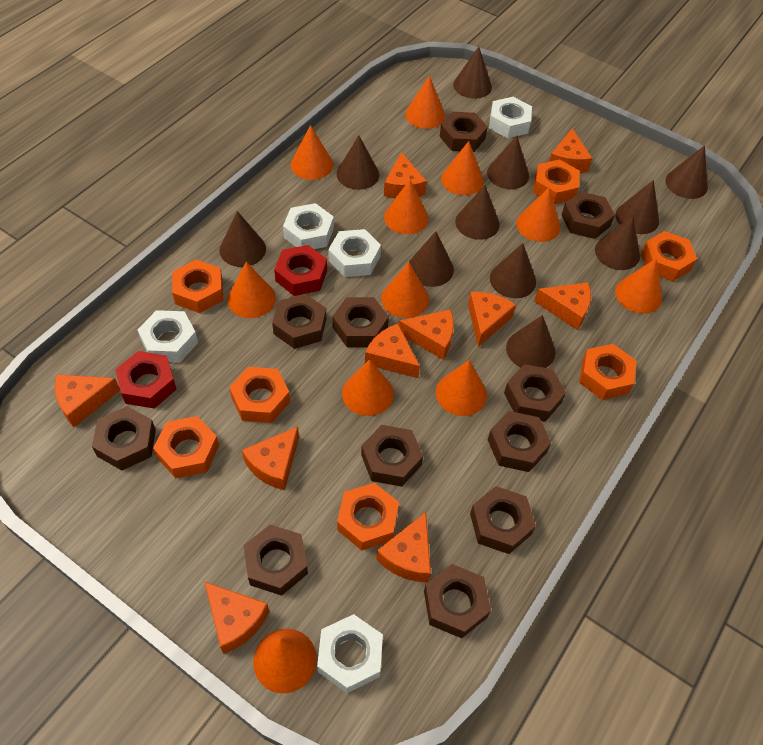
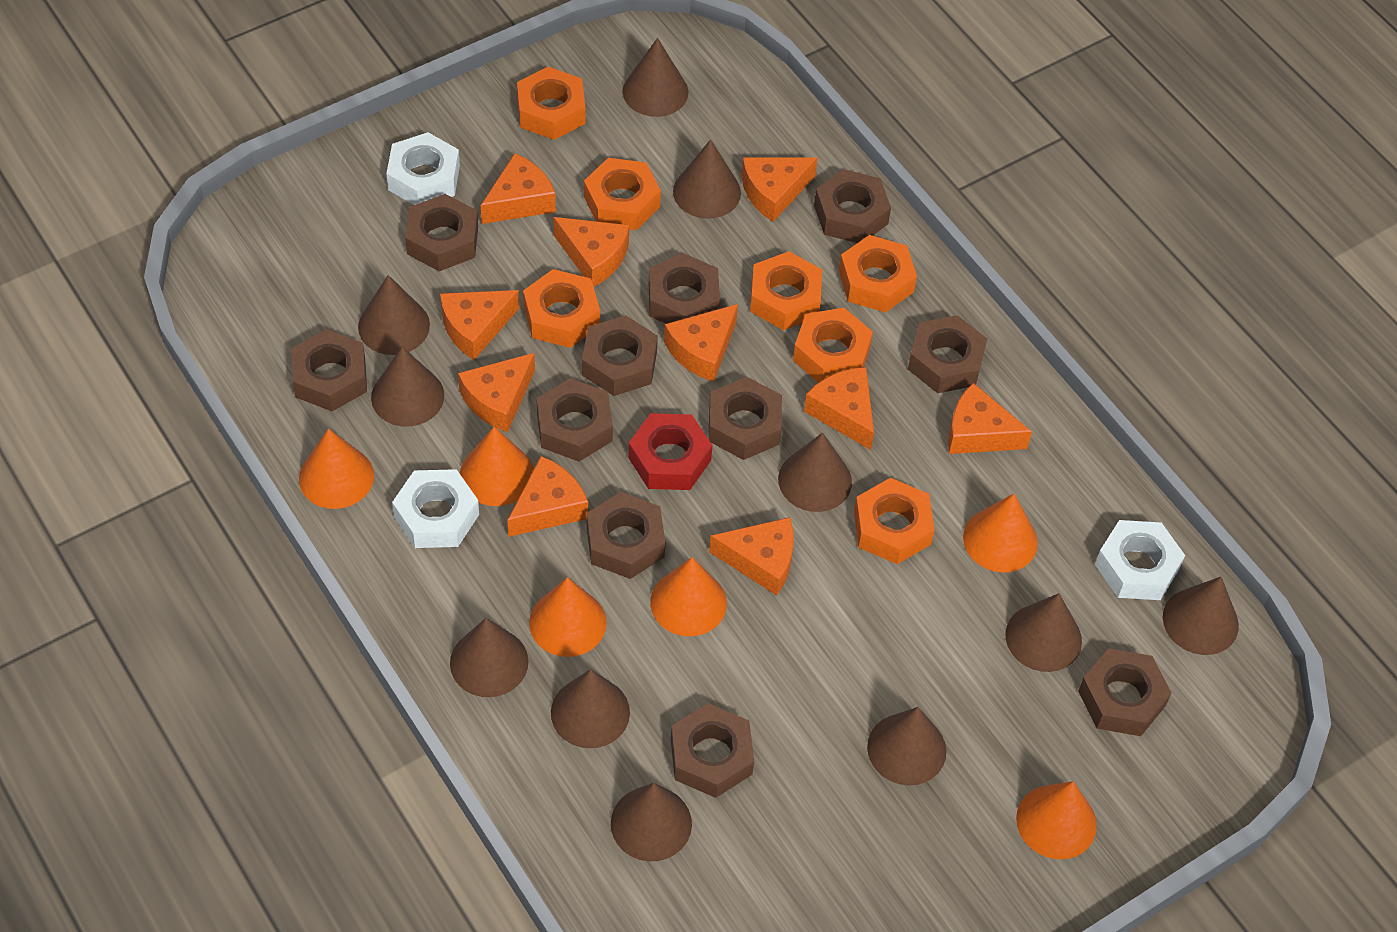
orange cone: [227,262,276,318] [253,629,317,693] [291,125,333,180] [342,359,394,416] [381,262,429,318] [384,180,429,234] [405,75,445,129] [436,360,487,416] [441,141,484,195] [516,187,560,242] [615,259,662,314] = 11 -> [299,429,374,509] [460,426,534,506] [529,577,607,657] [650,557,727,636] [963,494,1038,572] [1016,781,1097,859] = 6
red nut: [115,351,177,408] [274,245,327,296] = 2 -> [628,413,712,490] = 1
white nut: [137,310,198,363] [283,203,334,249] [317,614,383,693] [328,229,381,277] [489,97,532,138] = 5 -> [386,132,460,205] [392,469,479,548] [1095,520,1185,600] = 3

